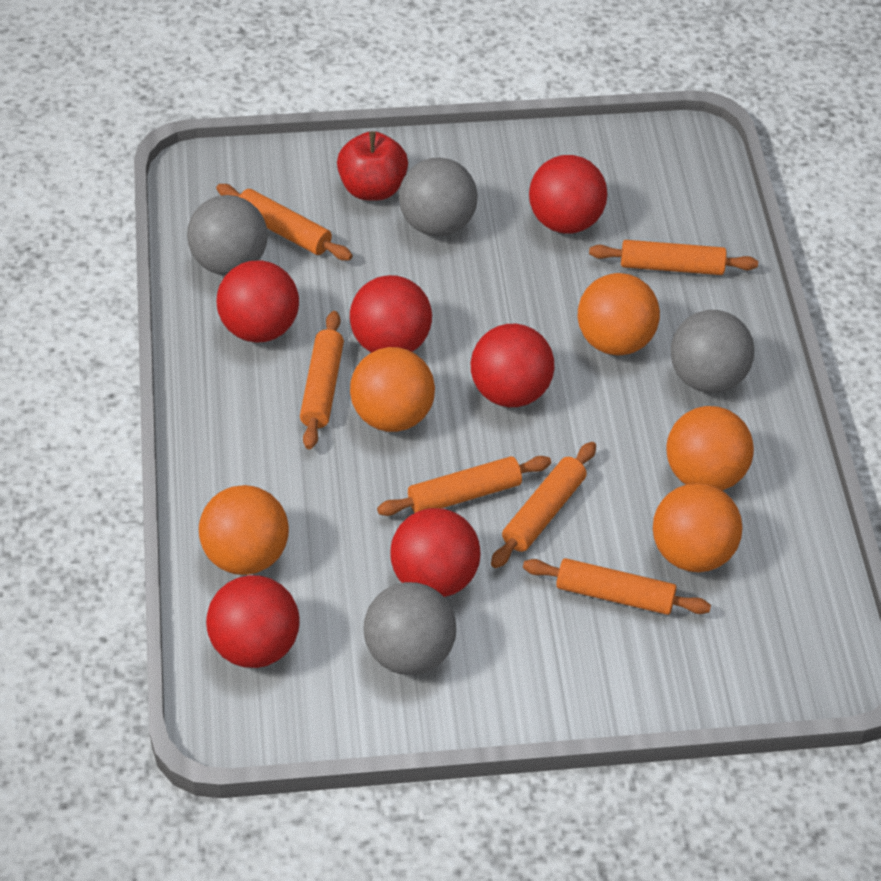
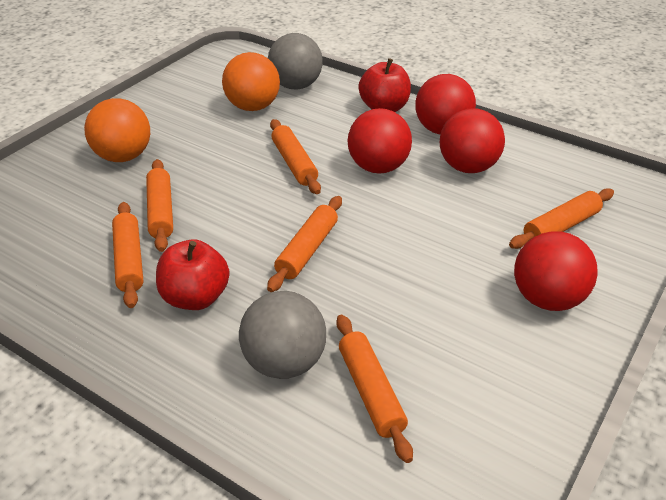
grey ball: [187,195,268,275] [364,582,456,675] [399,158,478,236] [671,310,754,393] = 4 -> [239,291,326,379] [268,33,323,90] = 2
orange ball: [199,485,289,575] [350,347,435,432] [578,273,660,356] [653,483,742,572] [666,406,754,491] = 5 -> [84,98,150,162] [222,52,280,111] = 2
red apple: [337,131,408,201] = 1 -> [156,240,230,310] [358,58,411,112] = 2
red ball: [206,575,300,668] [217,260,299,343] [350,275,432,353] [390,508,480,597] [471,324,554,407] [529,155,607,233] = 6 -> [347,108,412,174] [415,74,476,135] [440,109,505,173] [514,231,598,311] = 4

